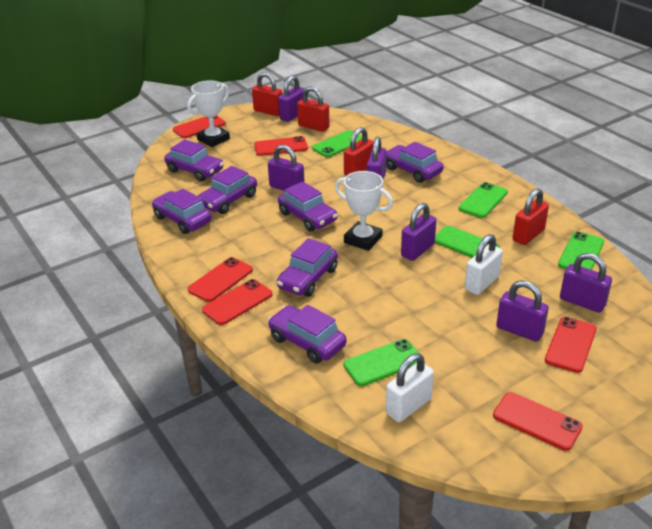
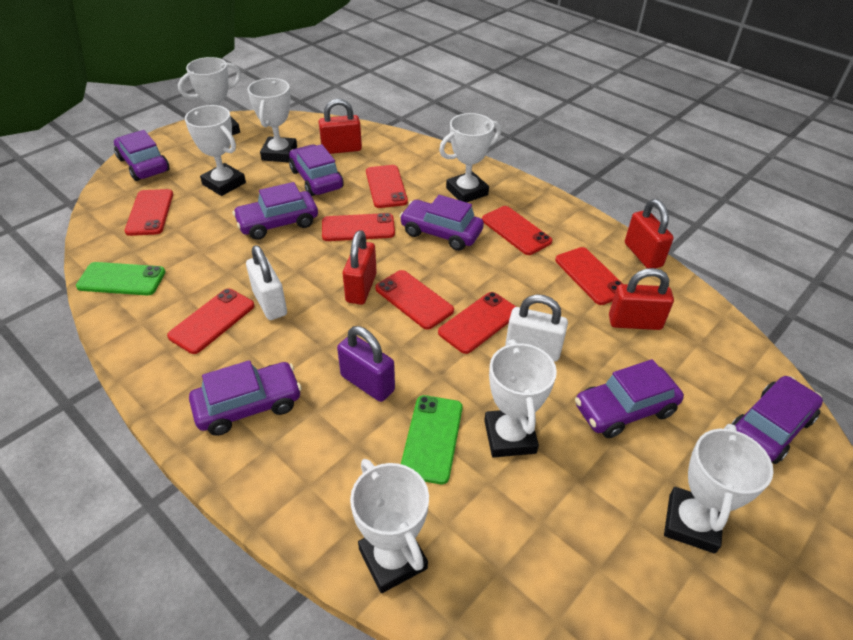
green phone: [312,130,362,157] [344,339,419,386] [435,226,500,258] [459,182,508,218] [558,232,604,270] = 5 -> [76,262,166,295] [401,395,463,484] = 2
purple padlock: [268,145,305,191] [278,76,305,122] [367,137,387,180] [401,203,436,261] [496,280,549,342] [560,253,612,313] = 6 -> [337,326,395,402] = 1
red phone: [173,115,226,138] [188,257,253,302] [202,279,272,325] [254,136,308,156] [493,392,583,451] [545,317,597,373] = 6 -> [125,189,173,236] [167,289,254,354] [322,213,395,241] [366,165,408,208] [375,270,454,329] [438,292,516,354] [482,206,552,255] [555,247,623,305] = 8
white trophy: [187,81,230,147] [335,171,393,251] = 2 -> [178,57,241,135] [185,105,246,196] [247,78,297,163] [350,459,429,593] [439,113,501,202] [484,339,557,458] [664,424,774,554] = 7

